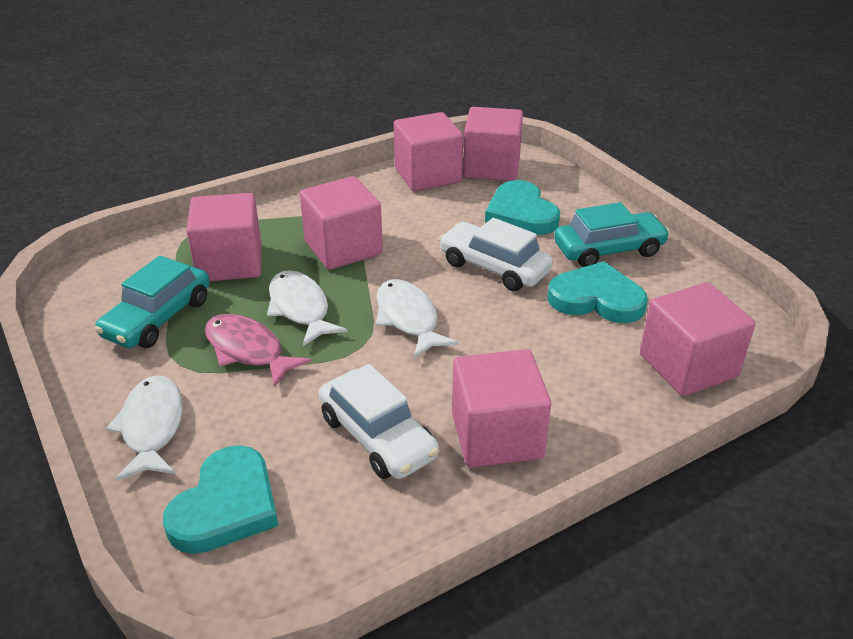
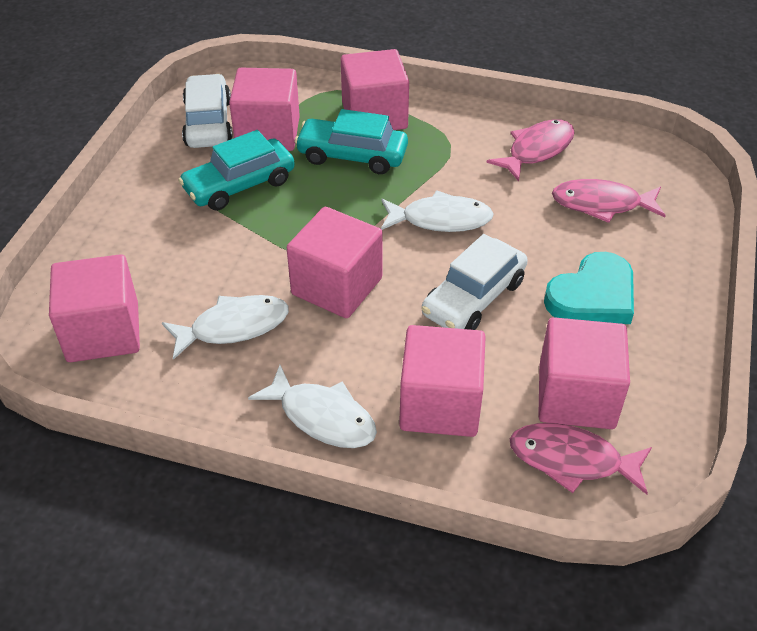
pink fish: [205,314,312,388] = 1 -> [486,119,575,181] [510,423,652,495] [552,179,666,223] = 3
turquoise heart: [163,445,278,554] [485,180,560,235] [548,261,648,323] = 3 -> [544,252,634,324] = 1

